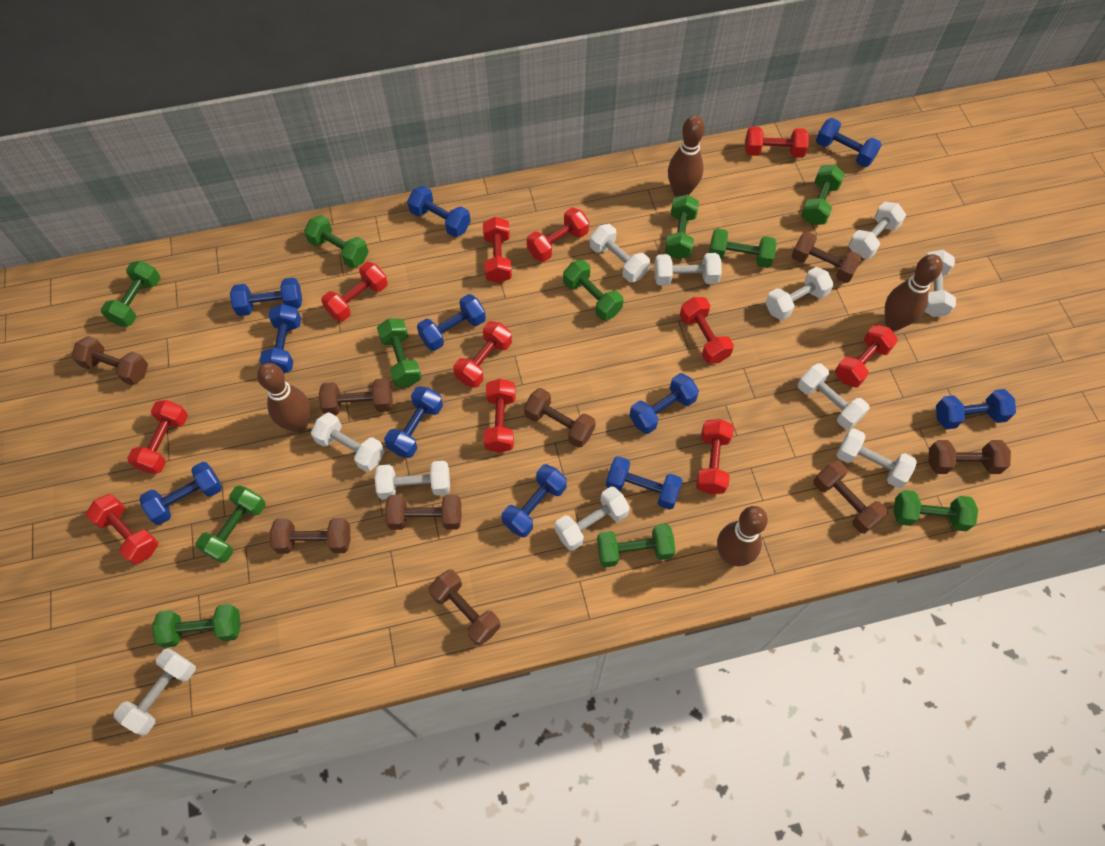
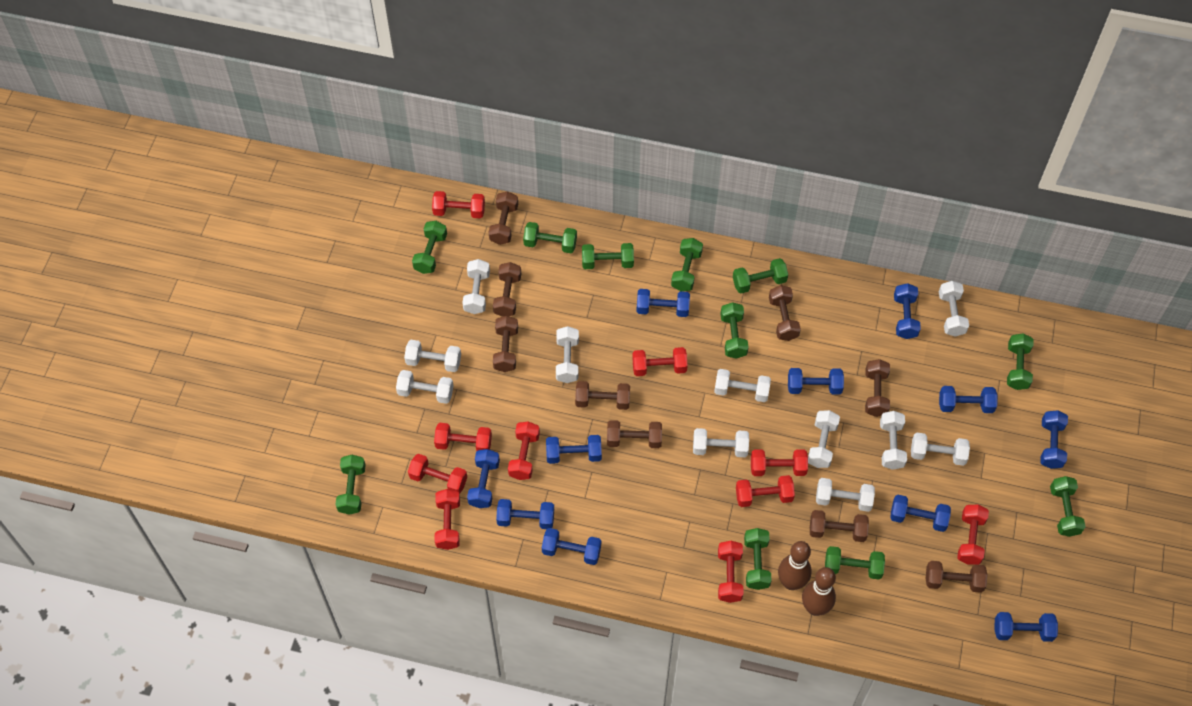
brown bowling pin: [257,363,311,432] [668,115,705,197] [717,506,768,566] [885,254,943,331] = 4 -> [778,541,812,590] [802,567,836,616] = 2
red dumbbell: [86,494,159,564] [127,400,188,473] [321,262,388,322] [453,321,512,388] [483,217,512,283] [483,379,516,453] [527,208,589,262] [680,297,734,364] [696,419,734,494] [745,127,809,158] [835,324,898,388] = 11 -> [408,454,467,494] [432,191,485,219] [434,423,492,451] [435,489,460,550] [508,421,540,480] [632,347,688,376] [718,541,743,603] [736,475,795,507] [751,449,808,476] [957,505,989,565] = 10

